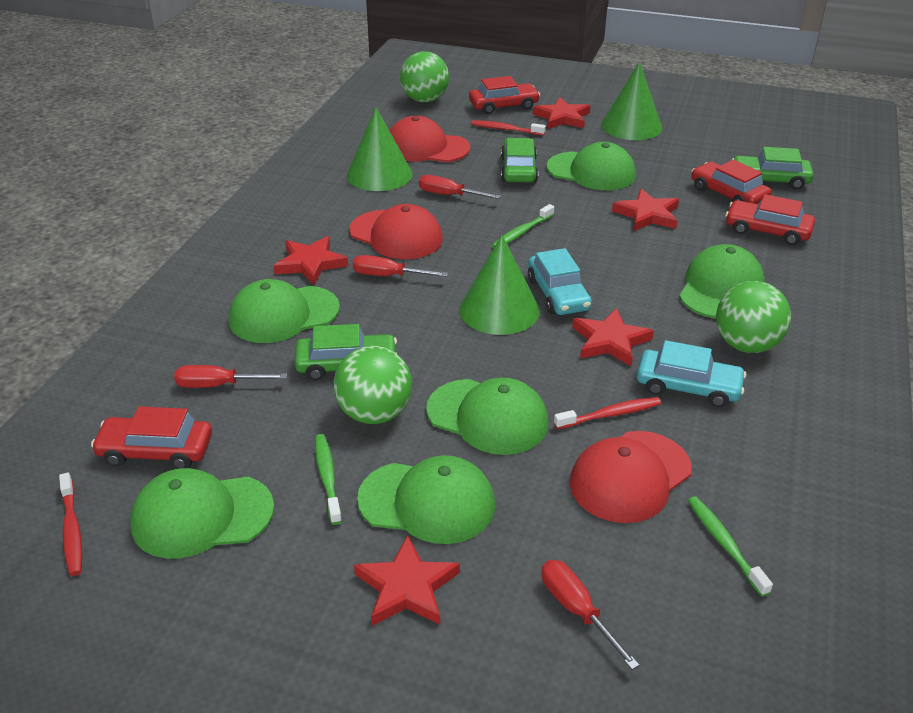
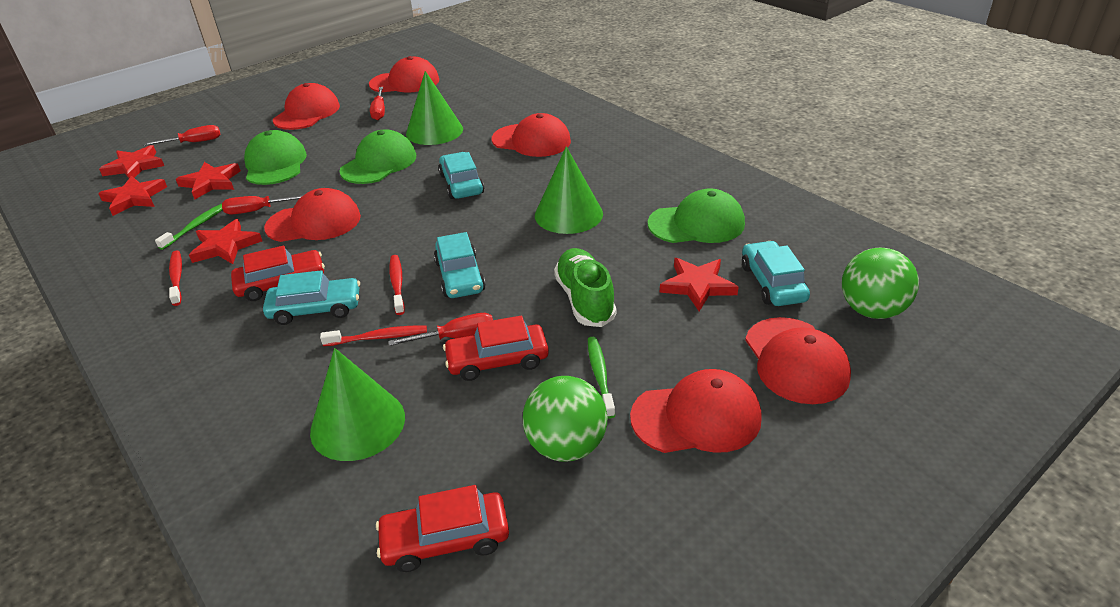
green ball: [334,346,412,424] [400,51,449,103] [716,281,791,353] = 3 -> [523,376,608,462] [842,248,919,319] = 2
green cap: [130,468,274,559] [229,279,340,343] [357,455,495,544] [426,378,548,455] [547,142,636,190] [679,244,765,318] = 6 -> [244,130,307,185] [339,129,416,184] [648,188,745,243] = 3
green car: [295,324,397,381] [501,138,538,182] [732,147,814,190] = 3 -> none = 0
green shoe: none = 0 -> [554,248,616,327] = 1
green toothbrush: [315,434,342,525] [492,204,554,248] [688,496,773,597] = 3 -> [155,204,223,250] [588,337,615,419] = 2
red cap: [349,204,443,259] [389,116,471,162] [570,431,692,523] = 3 -> [264,188,361,242] [273,83,340,130] [369,56,439,93] [492,113,571,157] [630,369,761,453] [745,317,851,404] = 6
red car: [91,406,212,469] [469,76,540,114] [691,160,771,204] [725,194,815,245] = 4 -> [231,246,325,301] [376,485,509,572] [443,316,549,381] = 3
turquoise car: [528,248,592,315] [637,340,747,407] = 2 -> [263,270,360,325] [434,232,486,298] [438,152,484,199] [742,241,810,306] = 4

